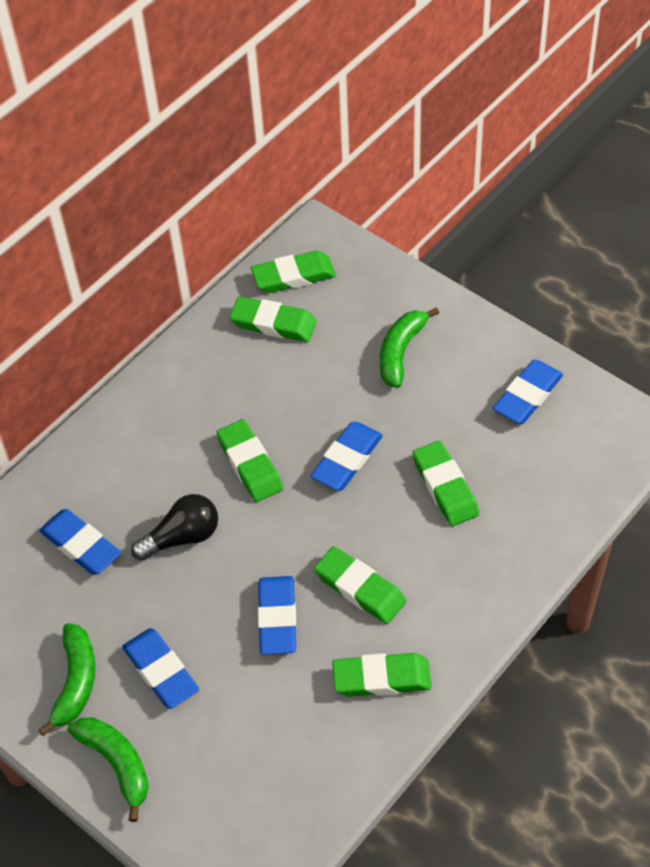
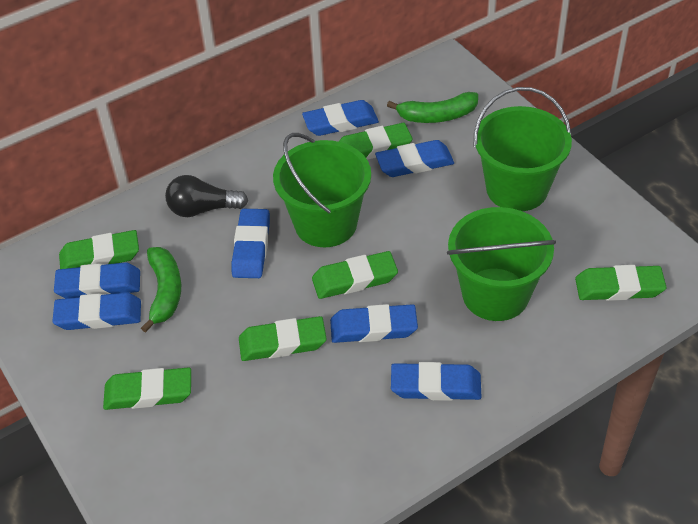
blue eraser: [39,509,121,575] [122,628,199,709] [258,576,296,655] [310,422,383,490] [493,359,563,424] = 5 -> [52,292,141,330] [54,262,140,298] [232,209,270,278] [302,100,379,136] [330,304,418,343] [375,140,454,177] [391,362,481,401] = 7
green banana: [38,623,95,736] [68,717,149,822] [380,307,439,388] = 3 -> [141,247,181,333] [387,92,478,123] = 2
green bucket: none = 0 -> [273,133,371,247] [447,207,556,321] [474,87,572,211] = 3

